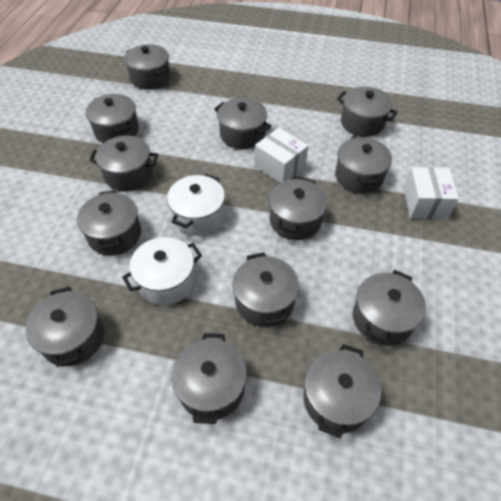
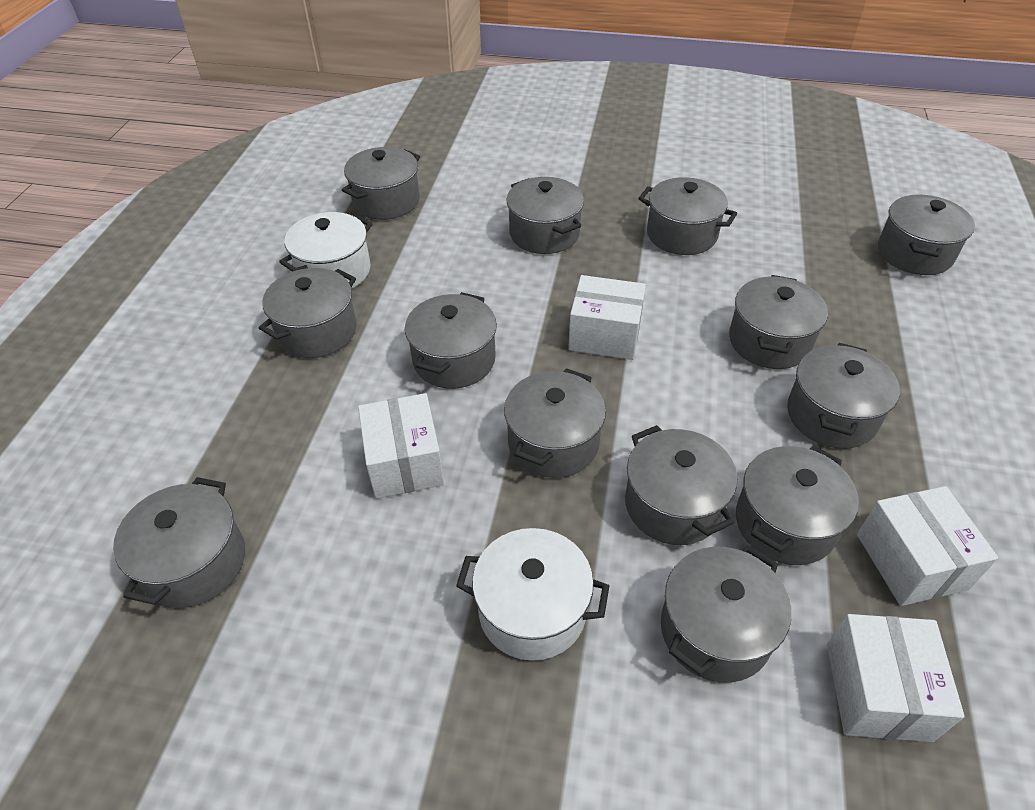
white box: [255,128,308,183] [403,167,459,220] = 2 -> [358,393,444,499] [568,275,646,360] [827,614,965,742] [857,486,998,606] = 4

